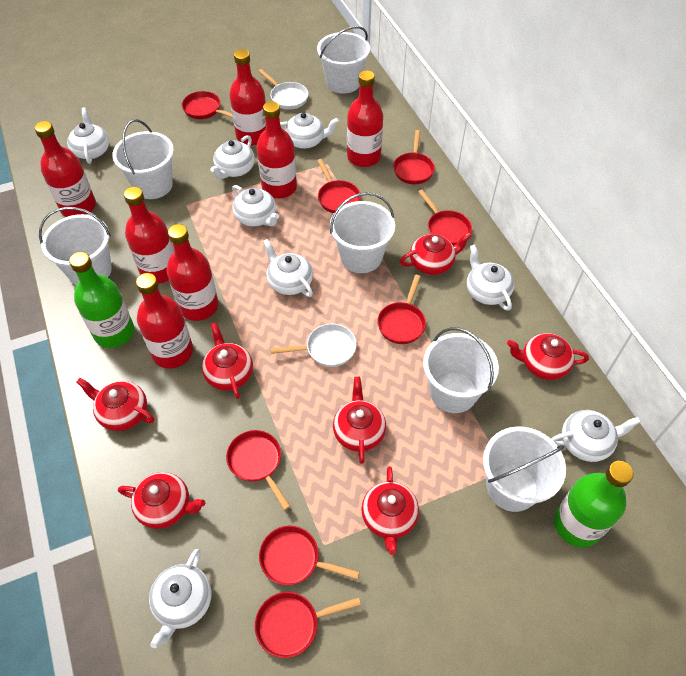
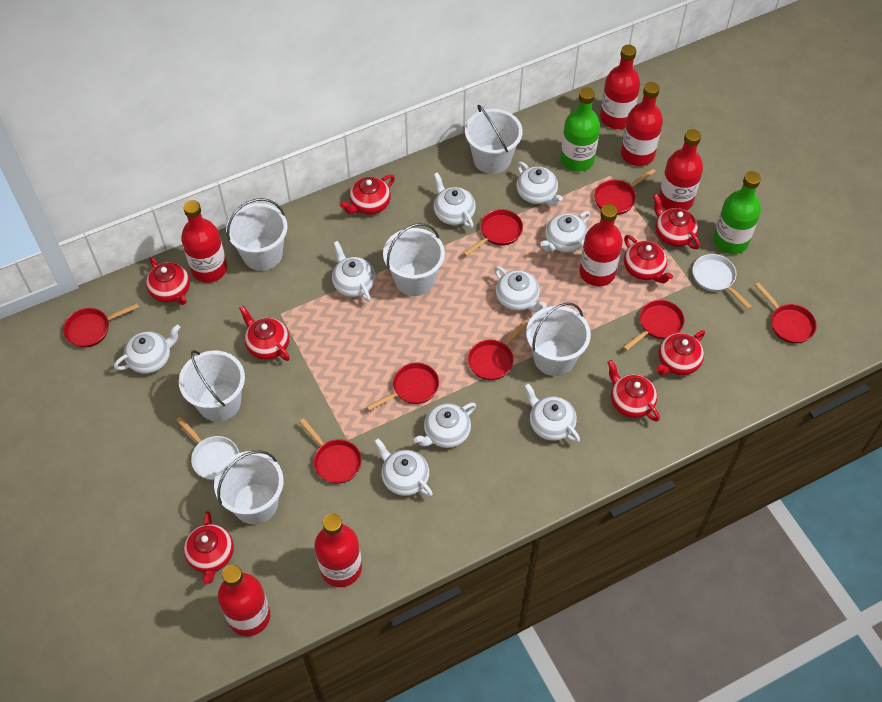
red teapot: [76,378,154,431] [118,472,205,529] [202,322,253,399] [333,377,386,464] [361,466,419,555] [400,232,472,275] [507,333,589,380] = 7 -> [146,257,190,305] [183,511,234,585] [239,305,290,361] [340,175,395,214] [607,360,660,421] [624,235,673,283] [653,194,700,249] [656,330,705,375] = 8
white teapot: [67,107,109,164] [149,549,212,648] [210,135,255,179] [232,185,279,226] [263,239,313,297] [280,112,339,149] [467,244,514,311] [551,410,641,462] = 8 -> [114,325,180,374] [332,241,376,302] [374,438,433,497] [414,403,476,448] [434,172,476,229] [494,266,547,312] [517,162,563,206] [524,383,580,443] [540,211,590,252] = 9

